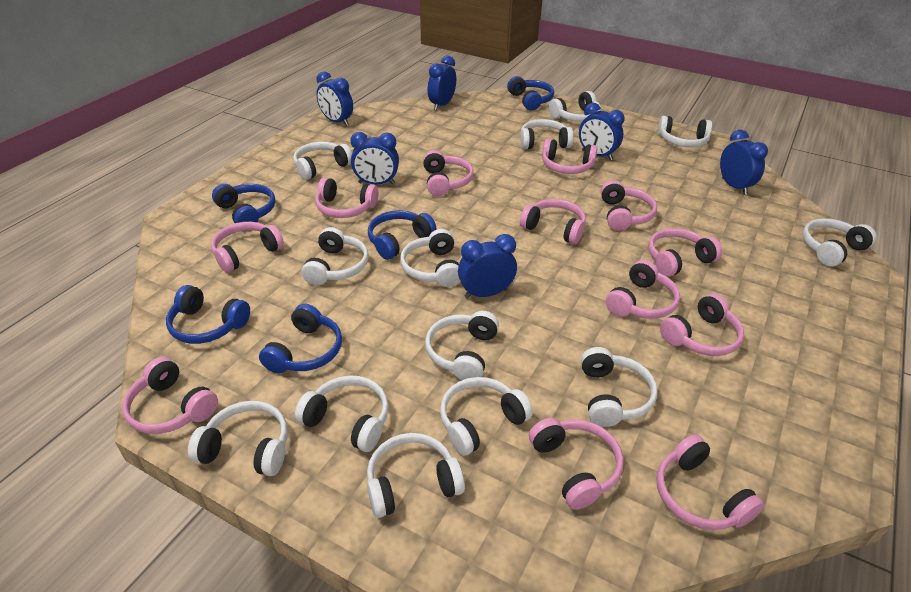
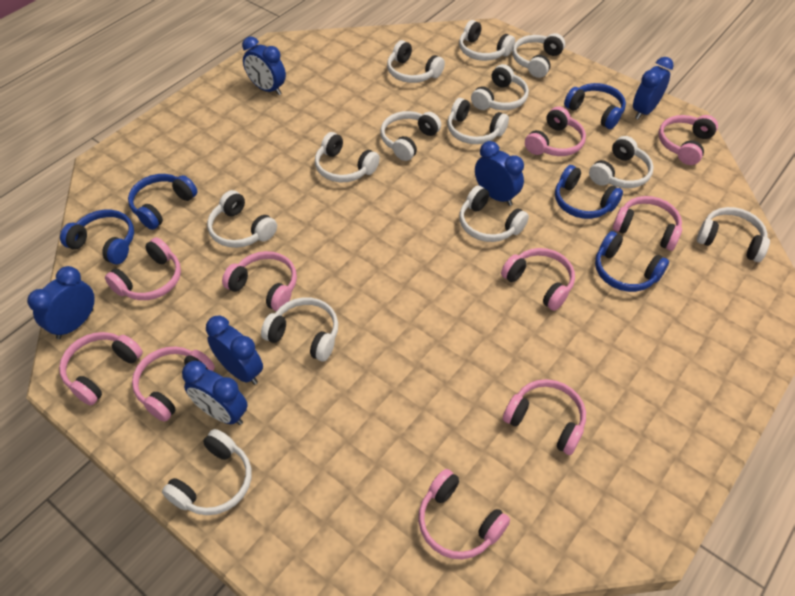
pink headphones: [122,357,218,434] [211,222,284,273] [315,178,378,218] [423,150,474,196] [520,199,586,244] [529,418,623,510] [542,139,598,174] [601,180,657,231] [606,260,680,319] [649,228,722,277] [656,435,764,530] [660,294,744,356] = 12 -> [59,332,143,406] [105,237,181,300] [132,347,215,422] [222,251,297,311] [418,469,510,559] [501,248,575,311] [503,379,586,455] [525,106,586,156] [613,196,682,251] [659,115,718,165] = 10

